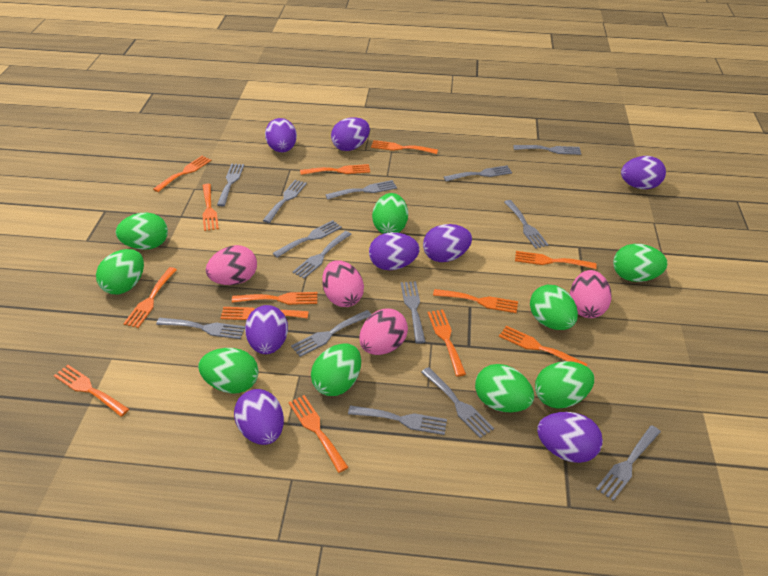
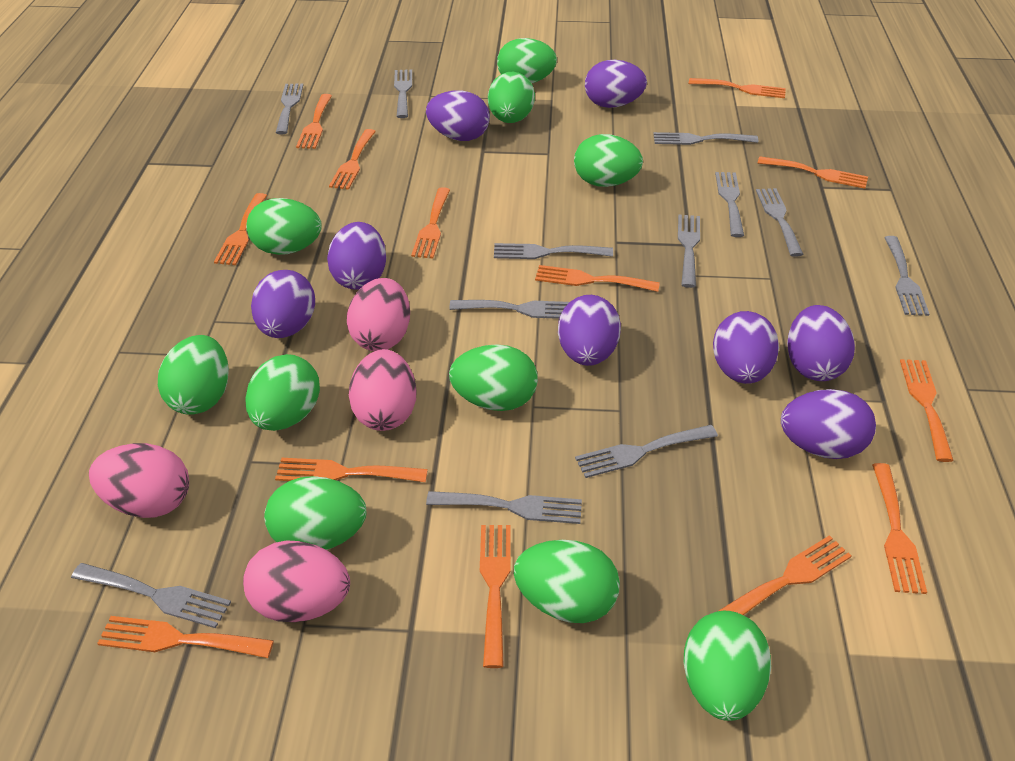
green egg: [96,249,144,295] [116,212,168,250] [198,348,259,393] [311,344,361,396] [372,193,408,234] [475,364,534,412] [530,285,578,330] [535,361,594,409] [613,244,667,282] = 9 -> [158,335,229,415] [245,354,320,431] [246,198,322,255] [264,476,366,550] [449,344,538,411] [488,72,535,123] [497,38,557,83] [514,540,620,623] [574,134,643,187] [683,611,771,721] = 10
grey fork: [156,318,245,339] [217,164,244,206] [263,180,307,223] [273,220,342,258] [291,310,372,357] [293,231,352,279] [325,180,397,199] [348,405,447,435] [401,281,425,344] [421,367,494,438] [444,165,512,181] [504,200,549,249] [513,145,581,155] [596,425,661,501] = 14 -> [71,563,231,628] [276,84,303,134] [394,69,412,118] [426,491,582,524] [449,300,569,319] [494,243,613,259] [575,425,718,478] [653,132,758,145] [678,215,700,288] [715,172,744,237] [756,188,804,257] [884,236,929,316] = 12

